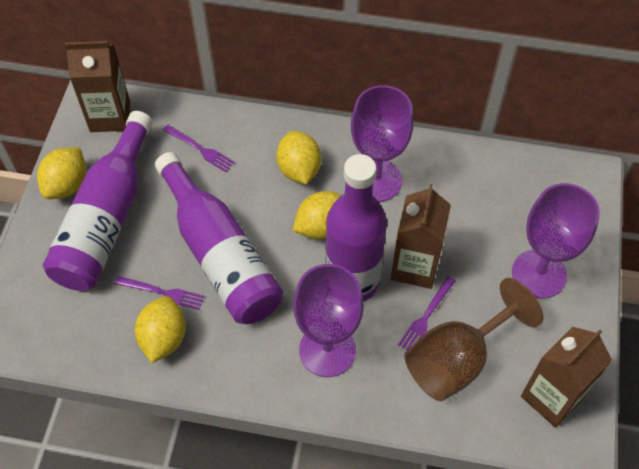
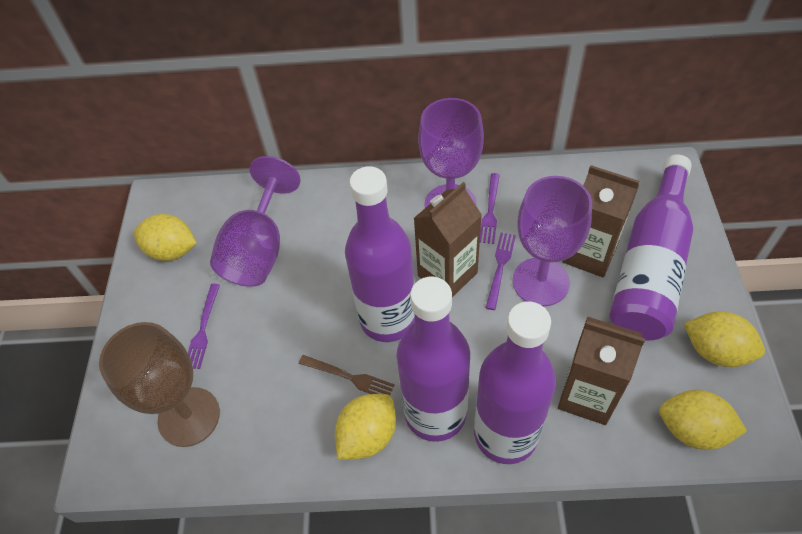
brown fork: none = 0 -> [299,355,395,396] = 1
purple bottle: [43,111,153,291] [155,152,283,324] [325,154,387,302] = 3 -> [345,166,415,342] [397,277,470,442] [474,301,556,464] [610,154,693,341] = 4

